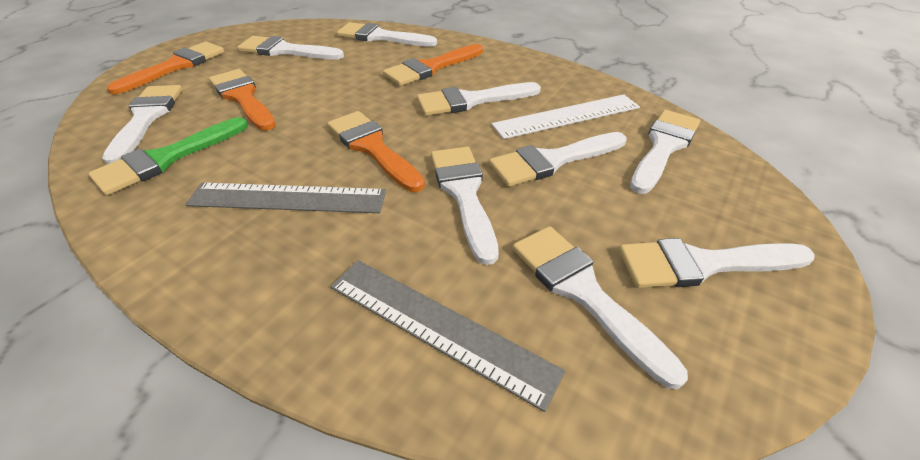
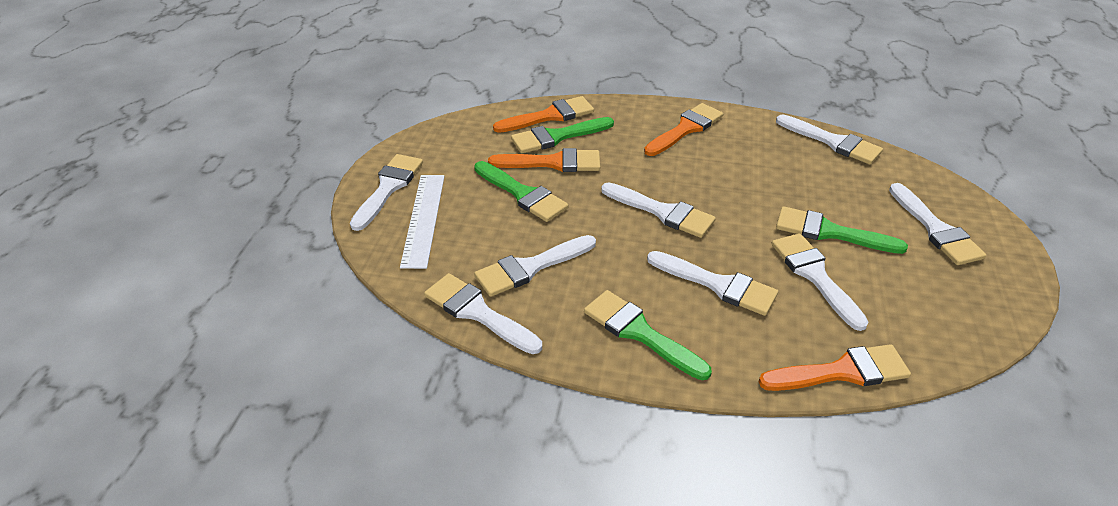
green brush: [88,117,248,195] = 1 -> [474,161,568,222] [511,117,614,154] [584,290,712,380] [776,206,908,254] = 4
grey ruler: [185,183,386,213] [331,260,565,412] = 2 -> none = 0
white brush: [102,85,182,164] [238,36,344,60] [337,22,437,47] [417,82,541,116] [431,147,499,265] [489,132,626,187] [512,226,688,389] [619,238,815,288] [630,110,700,194] = 9 -> [350,154,423,231] [424,273,542,354] [474,235,596,297] [601,182,716,238] [647,251,778,316] [771,233,868,331] [776,115,883,164] [889,183,987,265] = 8

